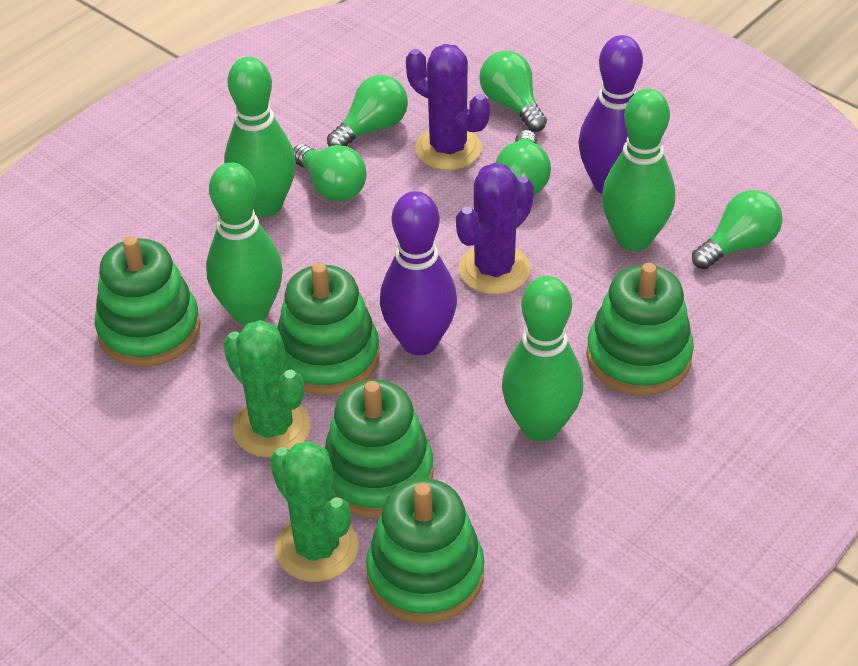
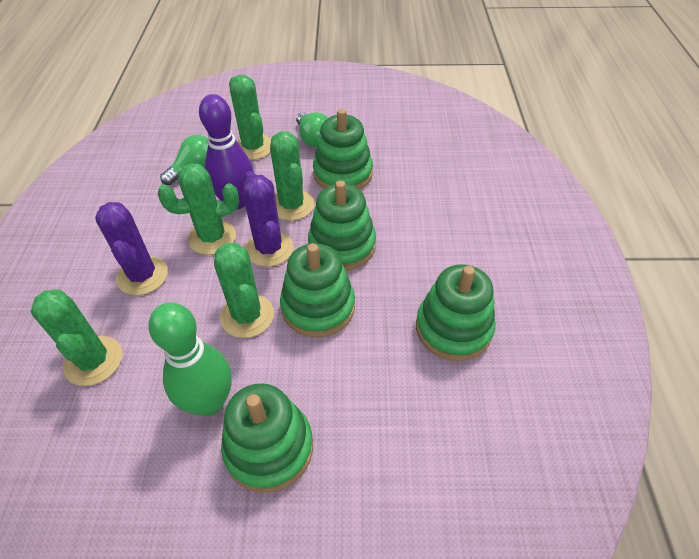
green bowling pin: [206,162,283,325] [224,57,296,217] [502,276,583,441] [602,89,675,251] = 4 -> [148,302,232,416] = 1
green cactus: [223,320,311,458] [270,441,358,582] = 2 -> [31,289,122,386] [158,163,239,255] [214,243,274,338] [229,75,271,160] [270,132,314,221] = 5
green light bulb: [293,144,367,201] [327,75,408,147] [479,50,547,132] [496,130,551,195] [692,190,782,270] = 5 -> [160,135,208,185] [296,112,328,147] = 2
purple bowling pin: [380,191,457,355] [578,35,643,194] = 2 -> [199,94,254,210] = 1

